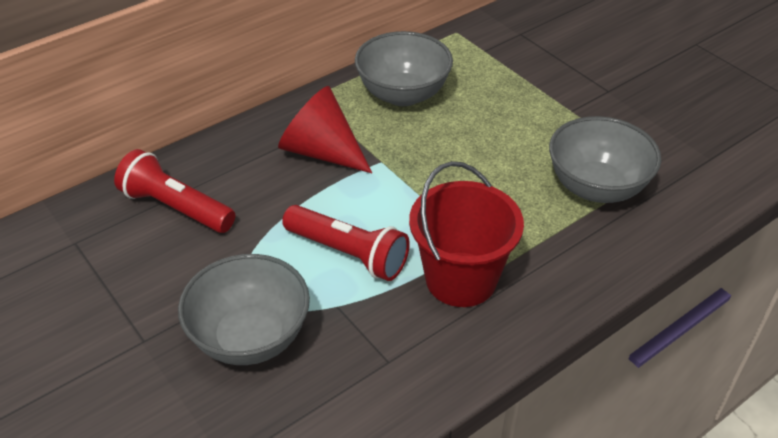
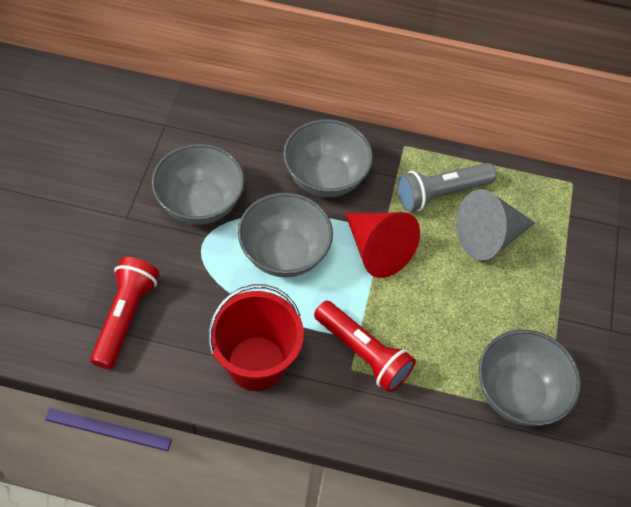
grey bowl: [178,254,310,365] [355,31,453,106] [549,116,661,203] = 3 -> [152,144,245,225] [238,193,333,277] [283,119,373,197] [478,330,581,426] = 4
grey cone: none = 0 -> [456,189,535,260] = 1
grey flashlight: none = 0 -> [397,163,497,212] = 1

